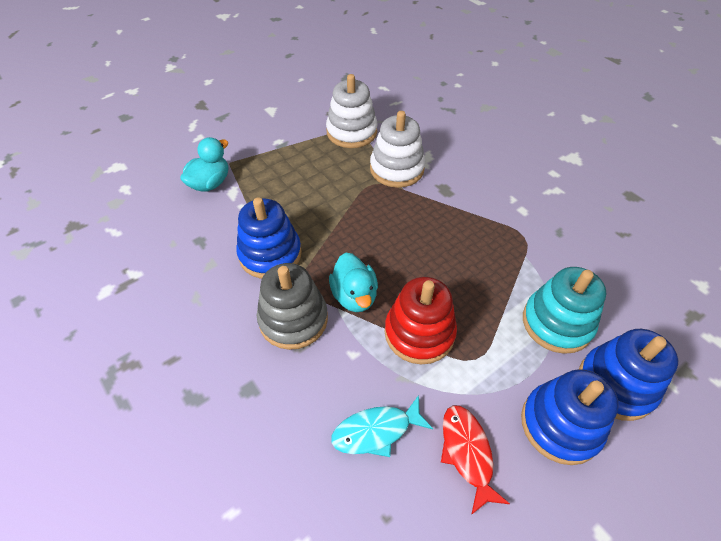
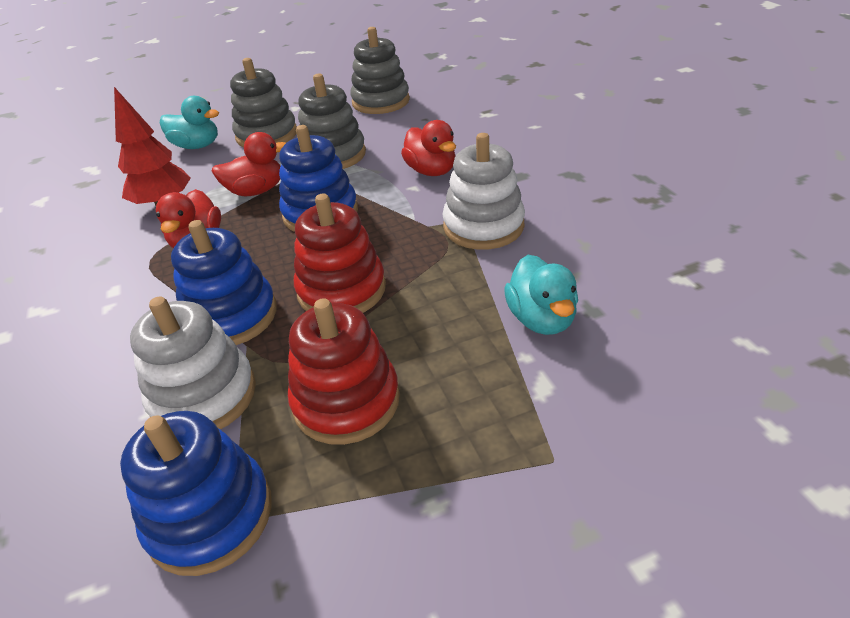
grey stacking toy: [257,263,328,350] = 1 -> [230,58,297,148] [298,73,366,169] [350,27,410,114] = 3
red duck: none = 0 -> [156,189,221,248] [212,132,286,196] [401,120,456,176] = 3
red fish: [441,405,510,515] = 1 -> none = 0
red stacking toy: [385,277,457,365] = 1 -> [288,298,400,445] [294,193,386,313] = 2
red tree: none = 0 -> [114,87,191,206] = 1
turquoise fish: [331,395,433,457] = 1 -> none = 0
turquoise stacking toy: [523,267,606,354] = 1 -> none = 0

